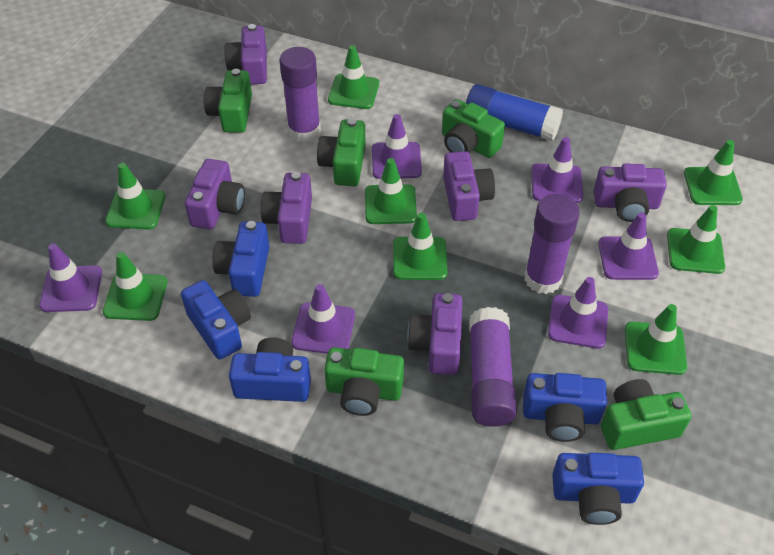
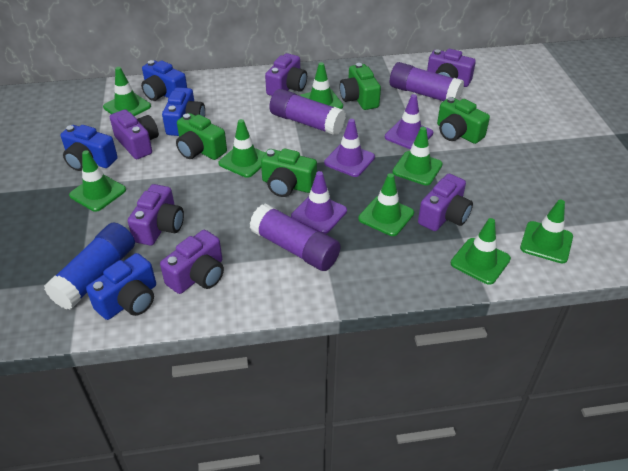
blue camera: [181,280,251,360] [212,221,270,297] [229,337,311,402] [523,373,607,442] [552,453,644,525] = 5 -> [61,125,118,171] [86,253,156,320] [141,60,187,101] [162,87,205,136] = 4
green camera: [204,69,252,133] [317,118,366,186] [324,347,404,416] [442,99,505,158] [601,379,692,450] = 5 -> [176,113,227,160] [261,148,317,197] [339,63,381,110] [437,97,490,144] = 4
purple traffic cone: [39,244,102,312] [291,284,355,354] [372,114,422,179] [531,137,583,203] [548,277,608,349] [598,212,659,280] = 6 -> [291,171,347,234] [324,119,375,177] [385,94,433,149] = 3

